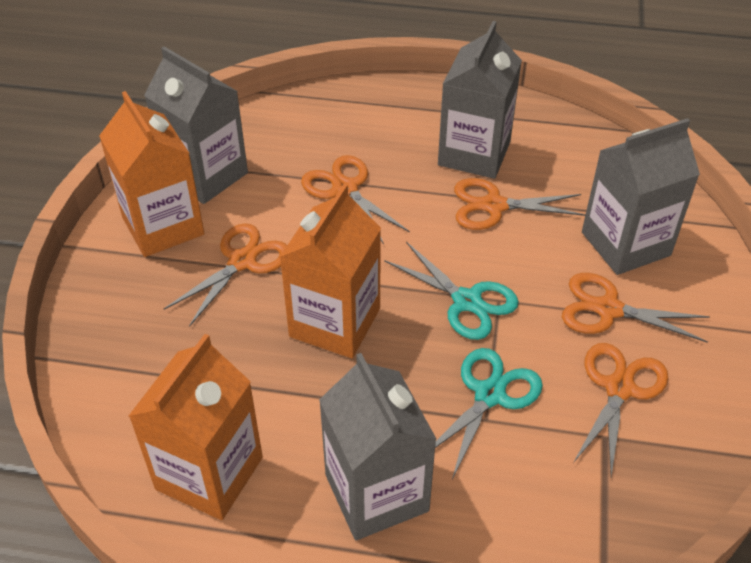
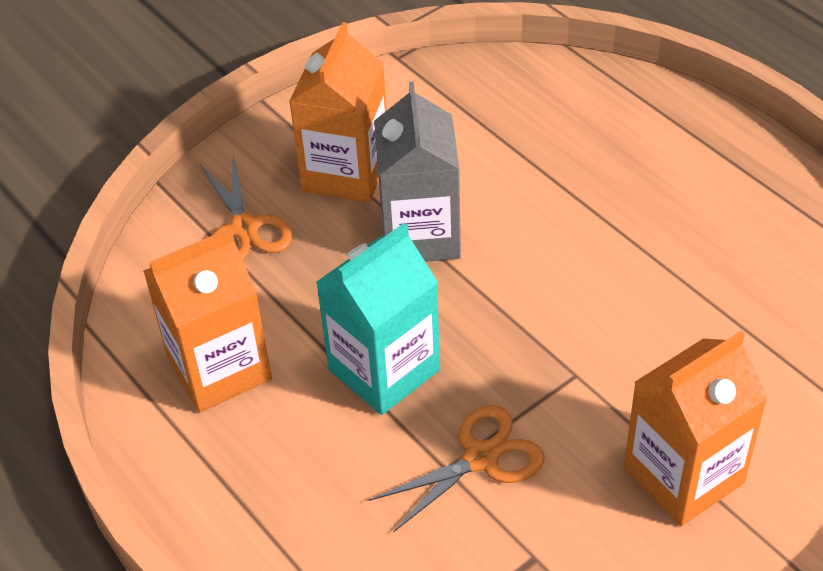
grey carton: [144,46,248,204] [319,353,436,540] [438,21,522,179] [582,118,700,275] = 4 -> [374,82,461,262] = 1
orange scissors: [164,223,287,327] [301,155,410,244] [454,178,585,230] [562,273,710,343] [573,343,668,477] = 5 -> [200,154,292,260] [369,405,545,533] = 2
turquoise carton: none = 0 -> [316,222,440,415] = 1
turquoise scissors: [384,242,519,340] [435,348,543,479] = 2 -> none = 0

